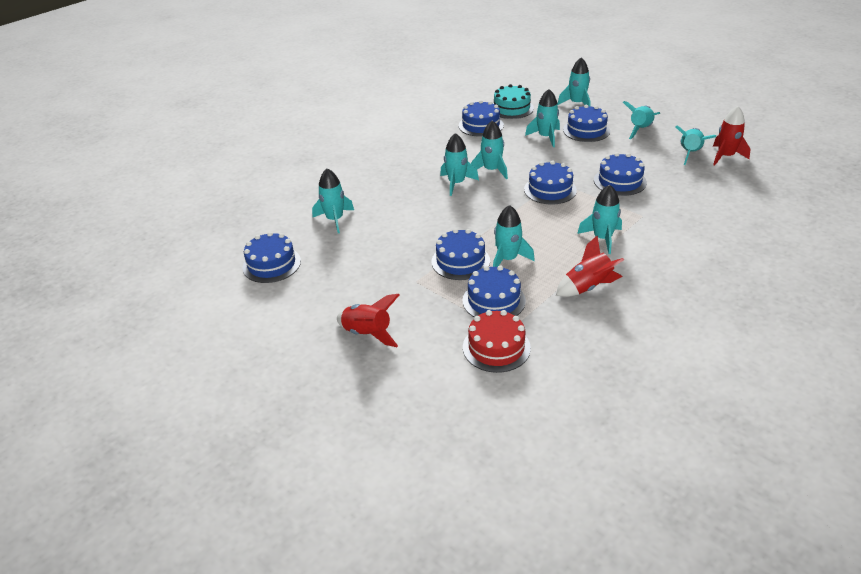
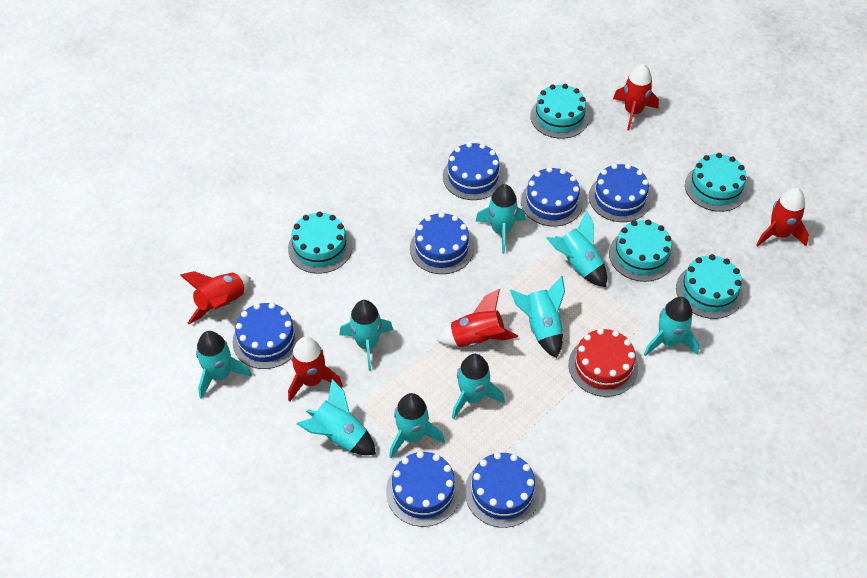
red rocket: [337,294,399,347] [556,236,624,297] [713,106,750,166] = 3 -> [180,271,251,324] [288,337,343,401] [437,289,518,347] [613,64,659,130] [756,188,809,247] = 5
turquoise cake: [493,84,534,119] = 1 -> [288,211,352,274] [530,84,589,139] [609,220,674,282] [676,254,743,319] [685,153,747,212] = 5

